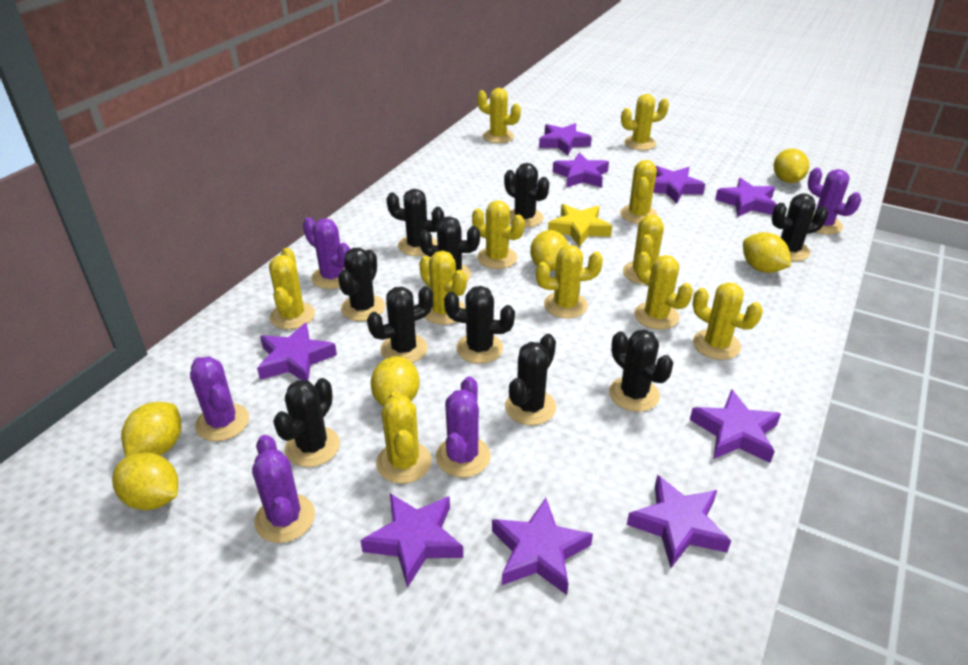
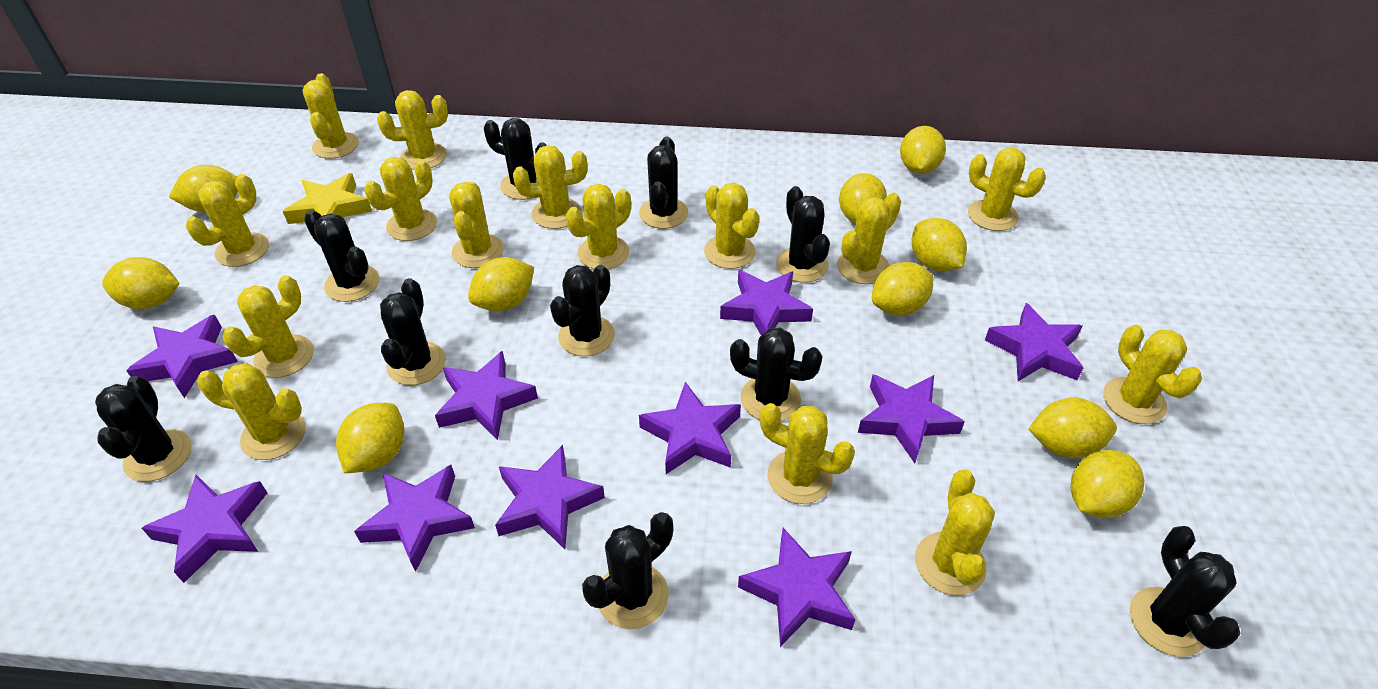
purple cactus: [190,356,249,441] [252,435,315,543] [303,217,351,289] [436,376,491,477] [808,168,861,234] = 5 -> none = 0
purple star: [257,322,337,381] [360,493,463,588] [492,498,593,595] [539,123,592,155] [553,152,609,188] [627,475,731,568] [653,166,705,204] [690,389,781,463] [715,178,777,217] = 9 -> [126,315,238,398] [142,475,267,583] [354,465,475,572] [435,351,538,440] [495,445,605,549] [639,382,741,474] [720,270,813,335] [738,528,855,647] [858,375,965,463] [985,303,1083,381] = 10
yellow cactus: [269,248,315,330] [376,391,432,484] [419,251,467,325] [472,200,525,269] [477,88,521,143] [536,245,603,318] [620,160,658,224] [621,94,669,150] [623,215,664,285] [634,252,693,330] [693,282,763,360] = 11 -> [186,174,269,267] [197,363,306,460] [223,275,314,378] [303,73,359,159] [364,157,437,241] [377,90,448,170] [449,182,504,268] [513,145,588,229] [566,184,631,269] [704,183,760,269] [760,403,855,504] [837,193,901,284] [915,470,995,596] [968,147,1046,231] [1103,325,1202,424] = 15
yellow lemon: [112,453,178,510] [121,402,181,457] [371,356,419,407] [530,230,568,271] [743,232,791,273] [774,148,809,183] = 6 -> [102,257,180,309] [169,165,238,212] [336,403,404,473] [468,257,534,311] [839,173,887,223] [872,262,933,315] [900,126,946,174] [912,218,967,271] [1028,397,1117,459] [1070,450,1144,518] = 10

